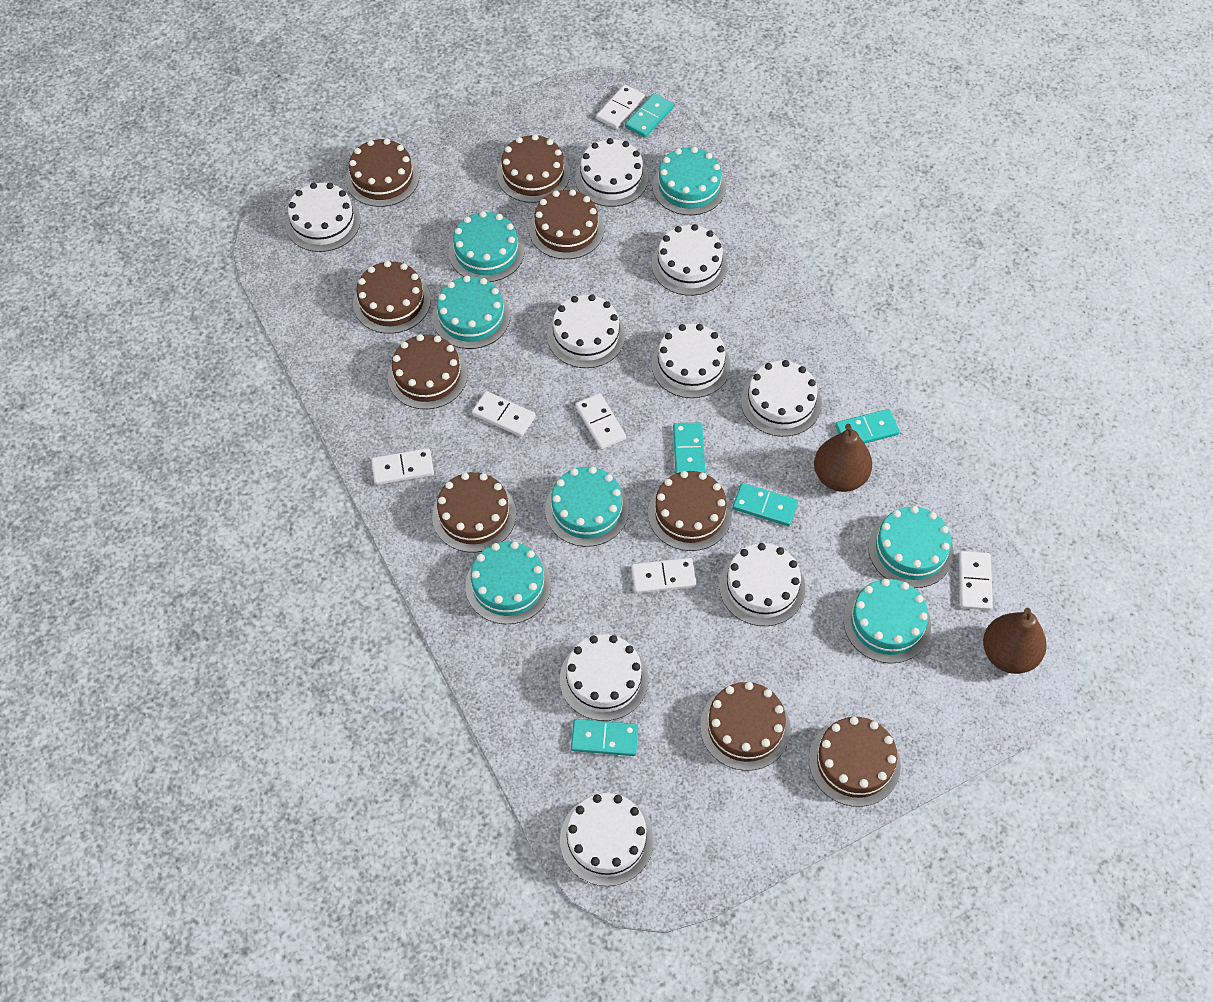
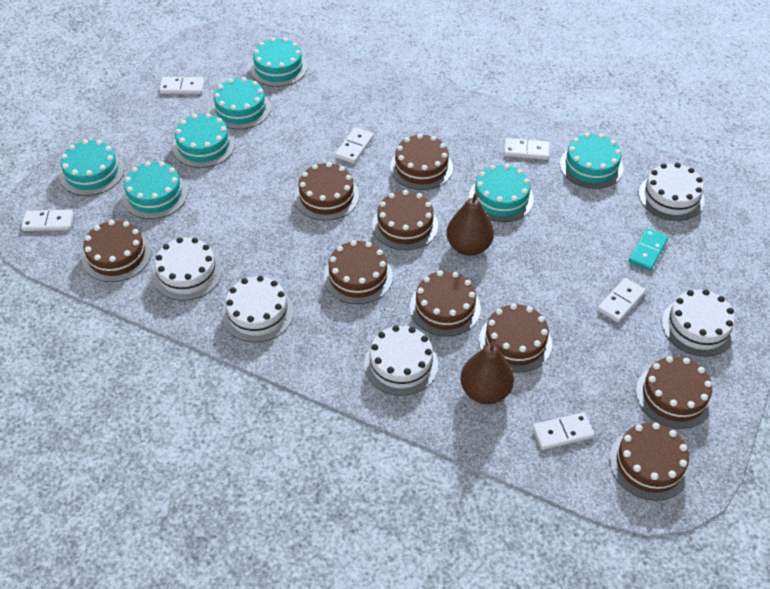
turquoise domino: [571,719,638,756] [625,93,674,138] [673,422,705,474] [733,483,798,526] [835,409,900,443] = 5 -> [628,228,669,271] = 1
white cake: [285,183,361,252] [547,294,625,368] [560,634,648,721] [560,793,654,886] [575,138,648,207] [651,324,731,398] [652,224,728,296] [719,543,805,626] [741,360,822,437] = 9 -> [153,237,222,301] [222,276,294,342] [364,325,438,396] [639,163,705,221] [662,289,736,357] = 5

